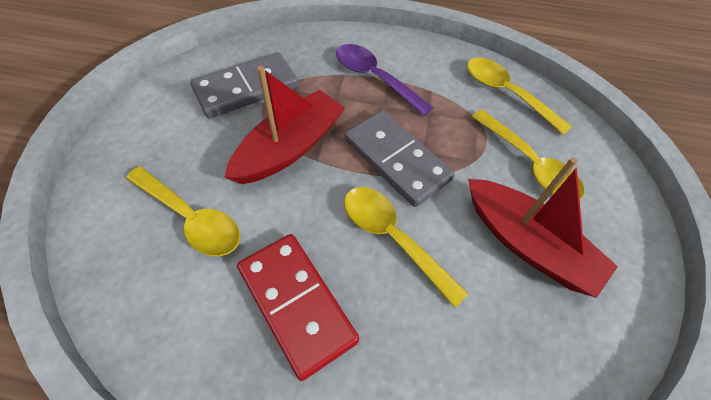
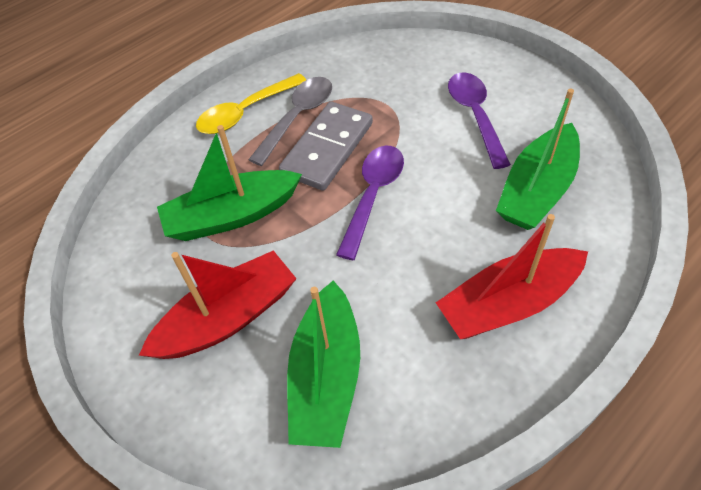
green boat: none = 0 -> [157,125,302,241] [287,280,360,448] [496,89,580,230] = 3
grey domino: [190,52,299,119] [345,110,455,207] = 2 -> [279,102,373,191] = 1
grey spoon: none = 0 -> [248,77,332,166] = 1
purple spoon: [336,44,434,116] = 1 -> [336,146,404,260] [448,72,511,169] = 2
red domino: [237,234,359,381] = 1 -> none = 0
yellow spoon: [126,167,240,256] [344,187,468,308] [467,58,572,135] [471,110,584,199] = 4 -> [196,73,306,134] = 1

